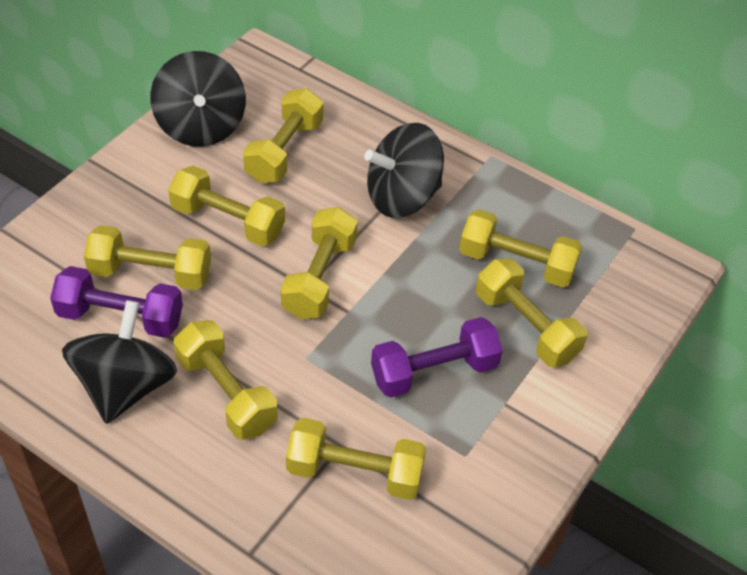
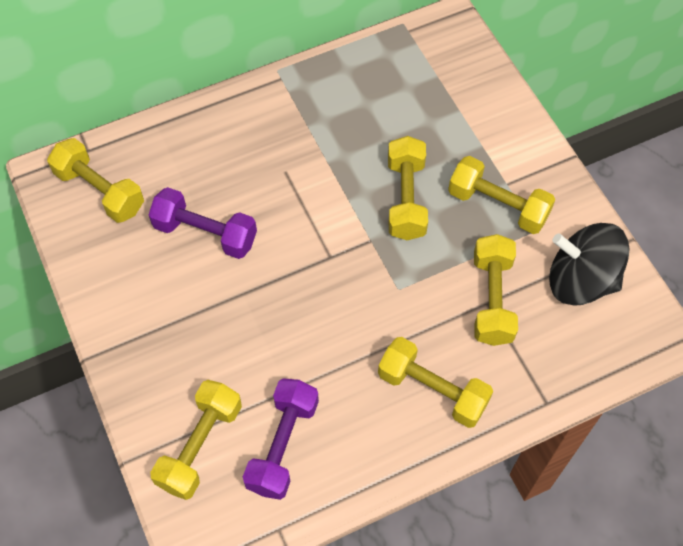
black spinning top: [62,300,177,424] [150,51,246,147] [364,123,444,218] = 3 -> [549,223,630,306] = 1
yellow dumbbell: [84,225,211,290] [168,166,285,246] [173,320,278,440] [243,88,323,183] [281,207,358,319] [286,418,426,500] [459,209,582,287] [476,258,588,367] = 8 -> [47,138,144,223] [150,380,242,500] [378,337,493,428] [388,136,428,240] [448,156,556,234] [474,234,518,346] = 6

